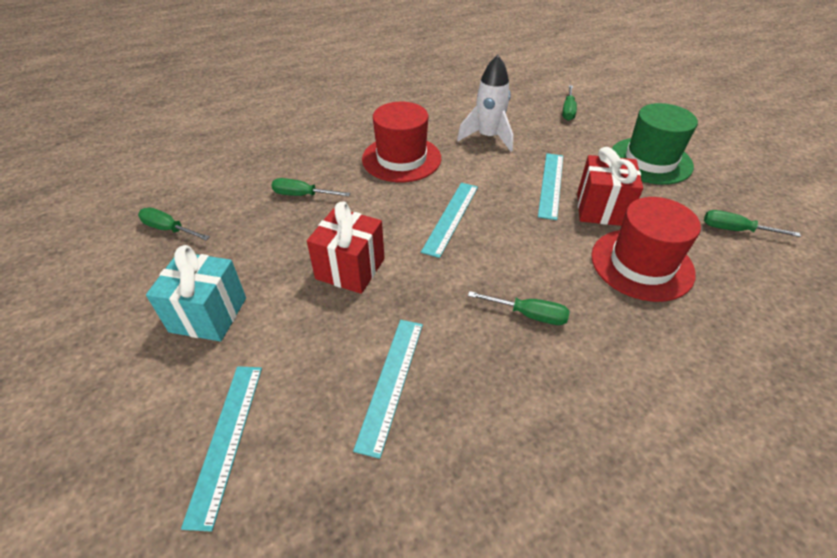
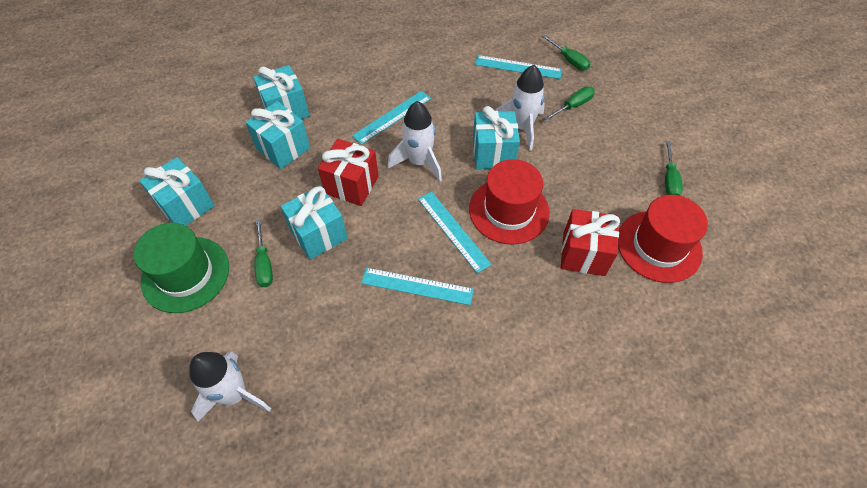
green screwdriver: [138,208,210,240] [272,178,350,196] [468,291,570,325] [562,85,577,121] [704,210,801,237] = 5 -> [254,219,273,287] [542,35,590,70] [544,86,595,121] [665,141,683,196] = 4
turquoise gift: [146,245,246,341] = 1 -> [139,157,215,226] [246,101,310,169] [253,65,310,119] [281,186,348,260] [473,106,520,169] = 5
white rocket: [457,55,513,152] = 1 -> [189,351,271,422] [388,101,442,182] [496,65,545,151] = 3

